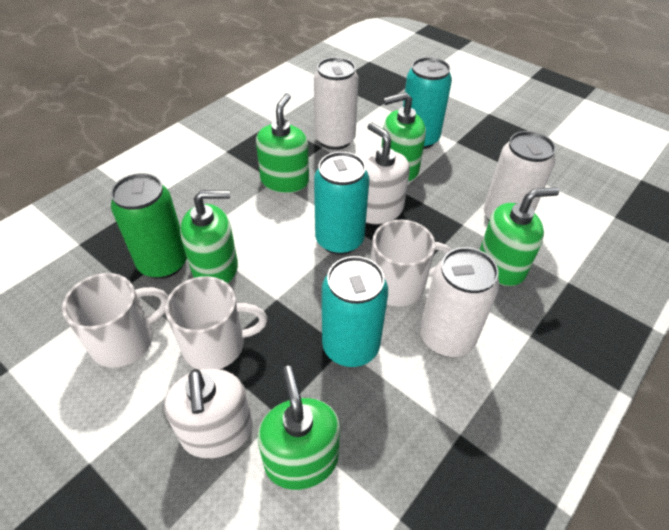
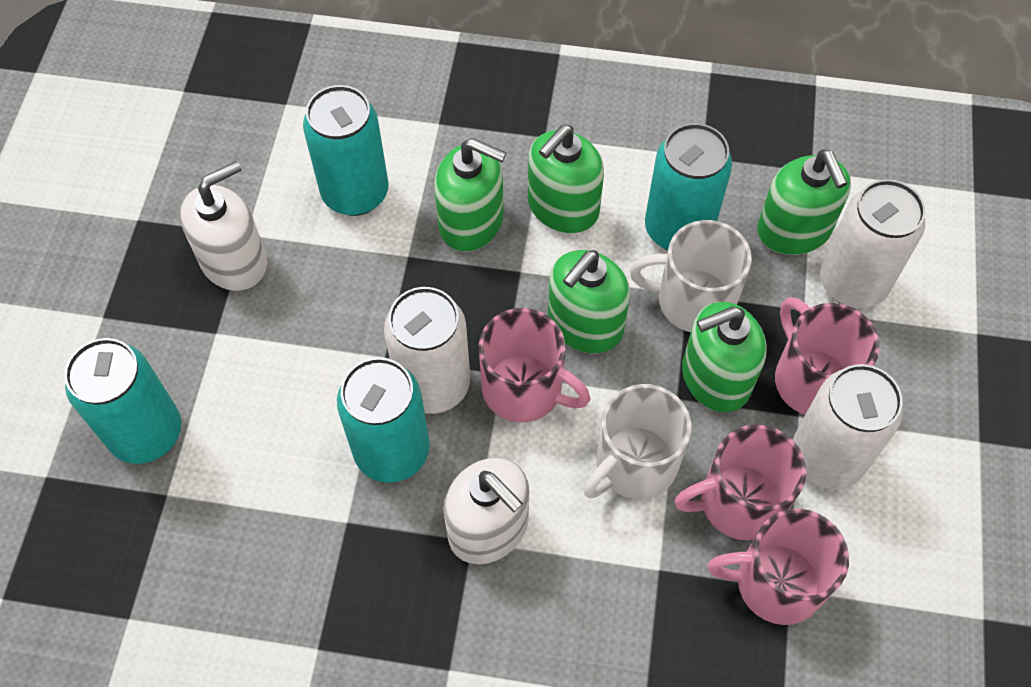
green can: [111,173,187,279] = 1 -> none = 0
pink mug: none = 0 -> [479,308,590,423] [675,425,806,540] [708,509,849,625] [775,297,880,415] = 4
turquoise can: [314,152,369,255] [322,256,388,367] [403,57,452,149] = 3 -> [64,338,181,464] [303,85,389,216] [337,357,430,483] [645,123,732,250] = 4
white mug: [62,273,168,368] [165,276,267,370] [371,220,451,307] = 3 -> [583,384,692,499] [630,220,752,332] = 2

